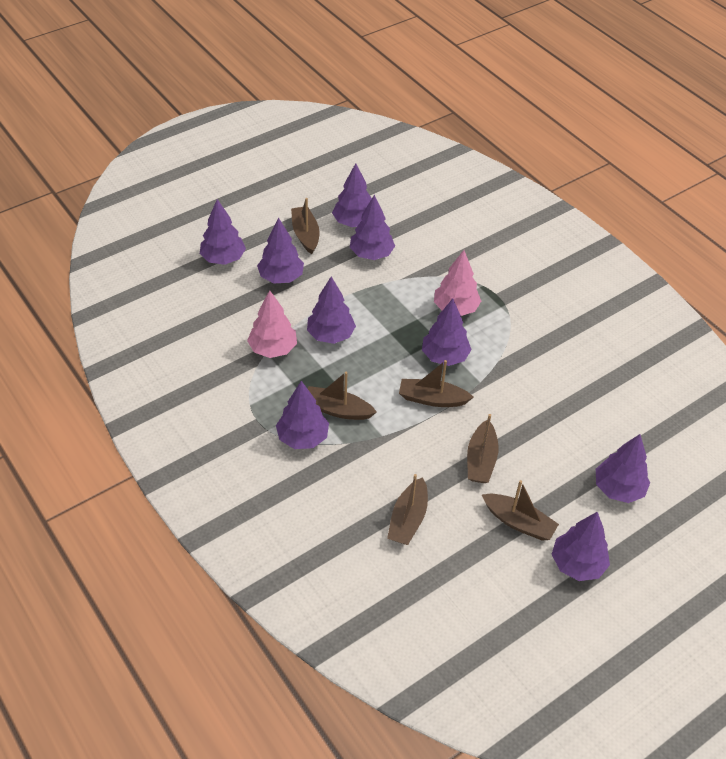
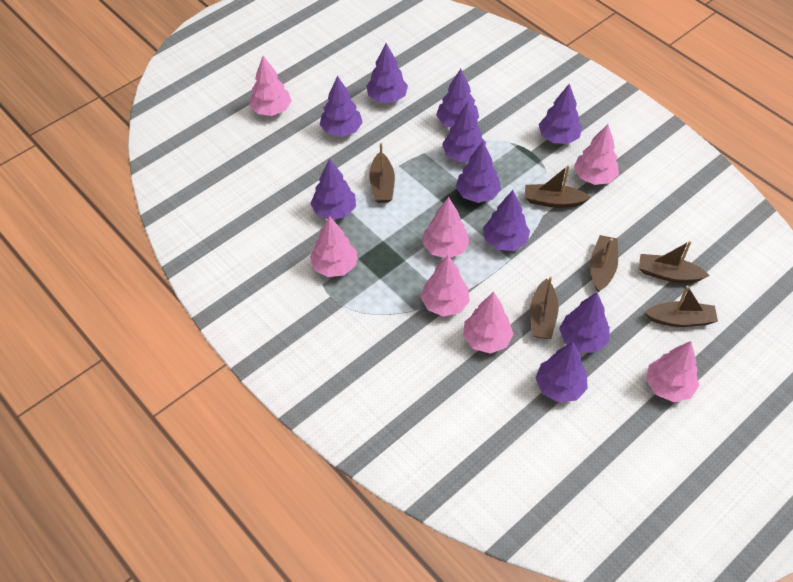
pink tree: [247,290,297,358] [434,250,481,316] = 2 -> [249,56,292,116] [310,216,357,277] [421,255,470,317] [423,197,470,258] [463,292,514,354] [574,124,619,185] [646,341,699,402] = 7
purple tree: [200,199,246,265] [257,218,304,284] [276,381,329,449] [307,276,356,344] [332,163,372,227] [350,195,395,260] [422,299,472,366] [551,512,610,581] [596,434,650,503] = 9 -> [310,158,356,220] [320,76,363,137] [366,43,408,103] [436,69,479,127] [442,102,486,162] [456,142,501,203] [483,190,530,251] [536,342,588,402] [539,84,582,144] [559,292,610,353] = 10

